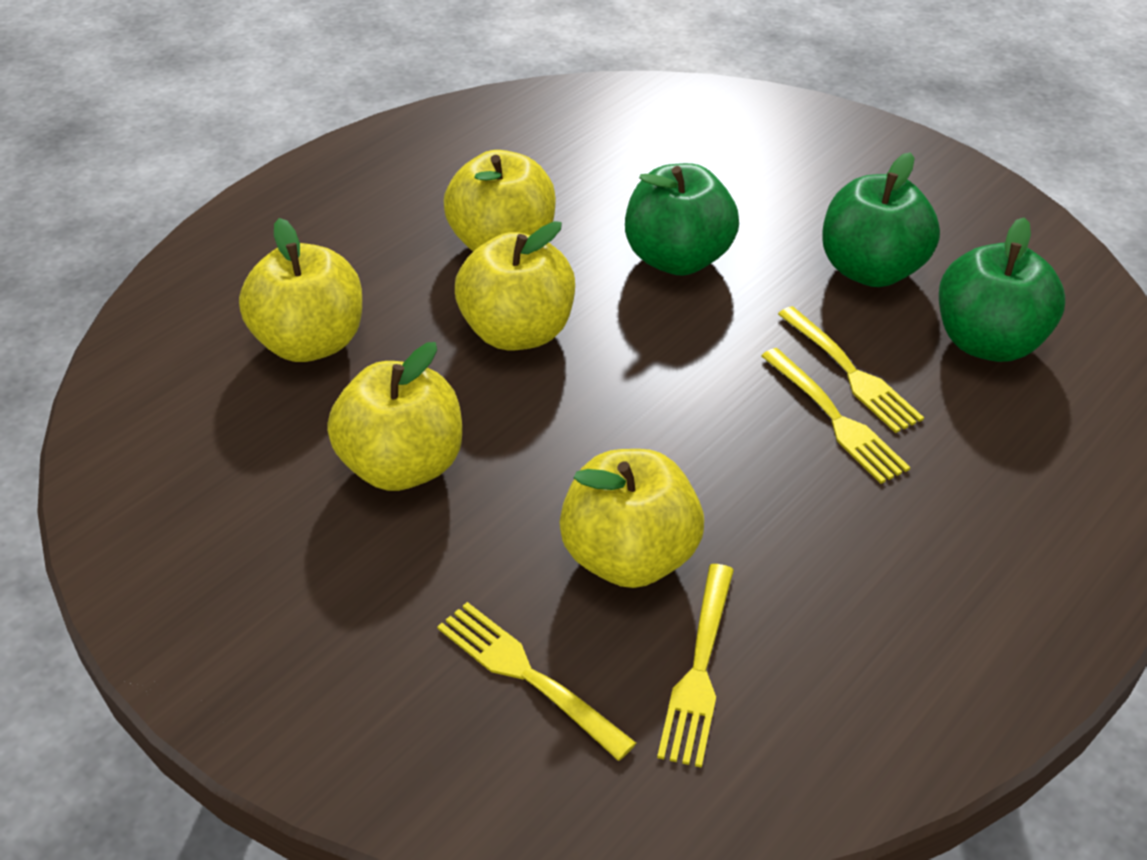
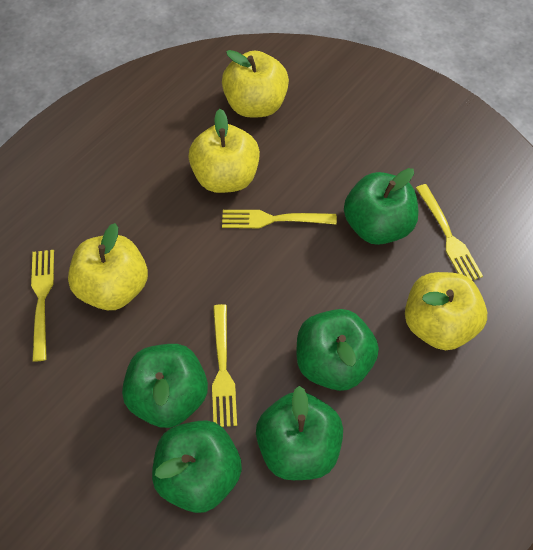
green apple: [625,163,739,276] [822,152,940,287] [939,218,1065,362] = 3 -> [122,344,208,428] [152,420,242,513] [256,386,343,480] [297,309,379,391] [344,168,418,245] = 5
yellow apple: [239,218,362,362] [327,342,462,491] [444,150,556,251] [455,221,575,351] [559,449,704,588] = 5 -> [68,223,148,310] [188,109,260,193] [222,50,289,118] [405,272,487,350] = 4

